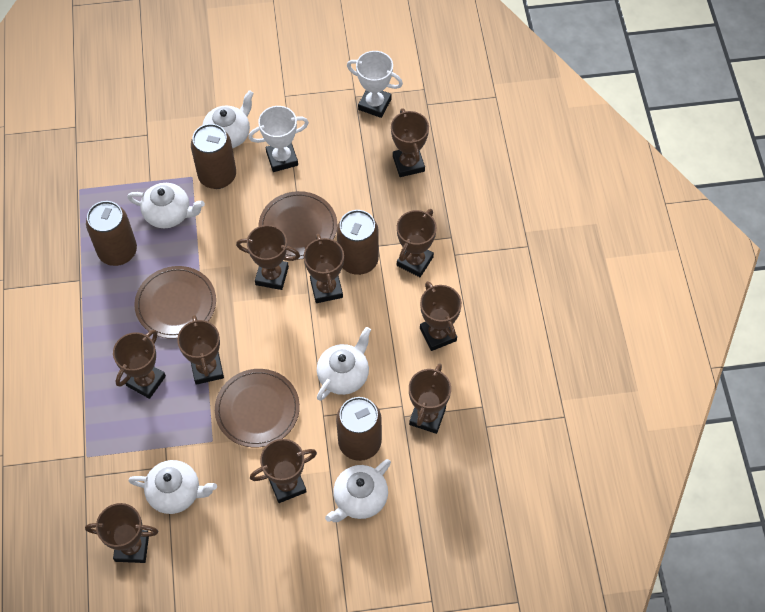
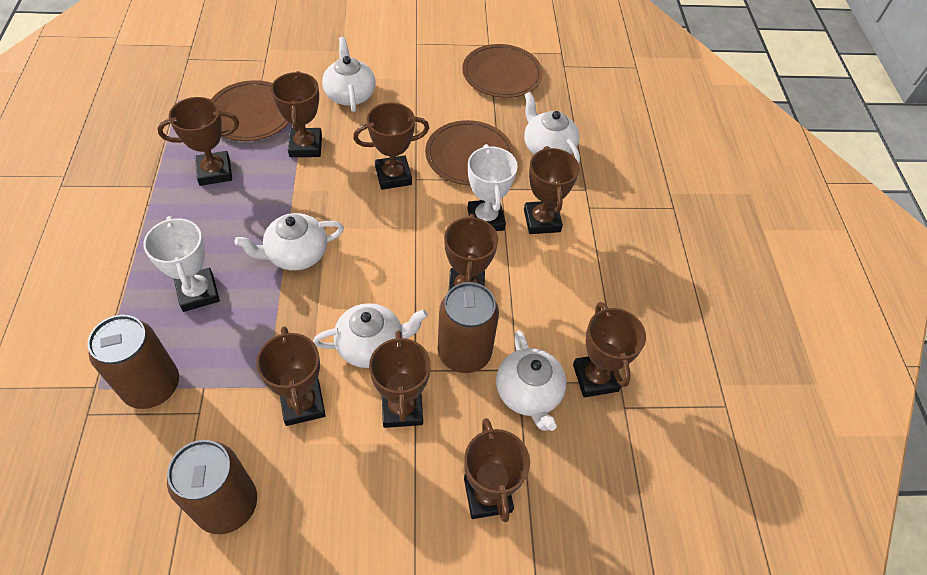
brown can: [86,201,137,266] [191,124,236,189] [336,397,382,461] [337,210,379,275] = 4 -> [87,315,179,409] [167,440,257,534] [438,282,499,373] = 3
brown trophy: [85,503,158,563] [113,330,166,399] [177,315,224,385] [236,225,300,290] [250,439,317,503] [304,234,344,303] [391,108,429,177] [397,209,437,277] [409,363,451,434] [420,281,462,351] = 10 -> [157,97,239,186] [256,326,326,426] [271,71,322,157] [353,102,429,190] [369,330,431,428] [444,214,498,290] [464,418,530,522] [524,146,580,234] [573,302,646,397] = 9

